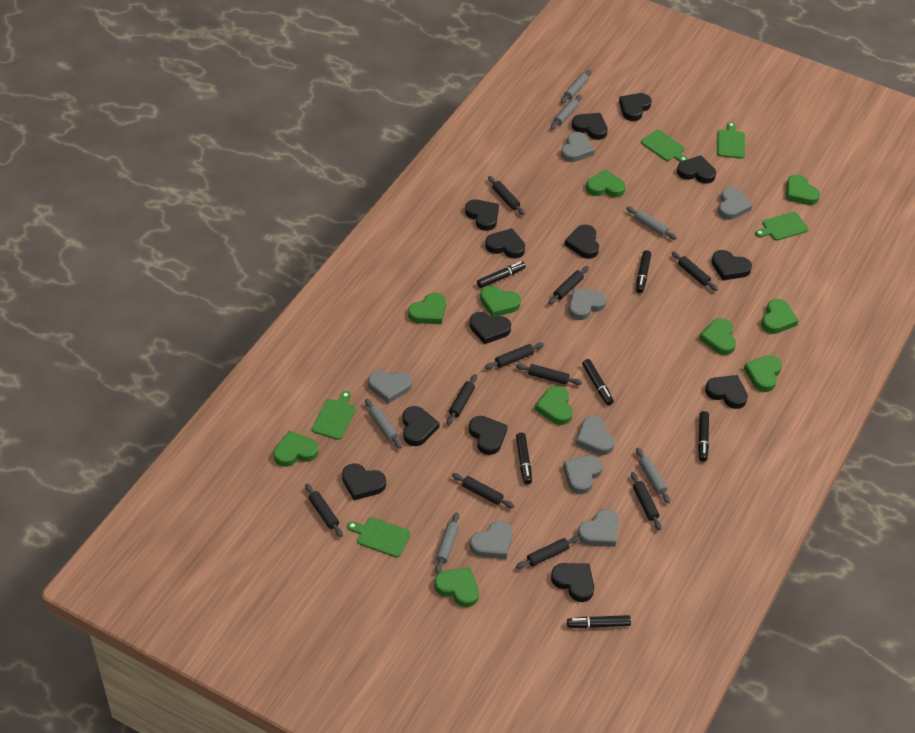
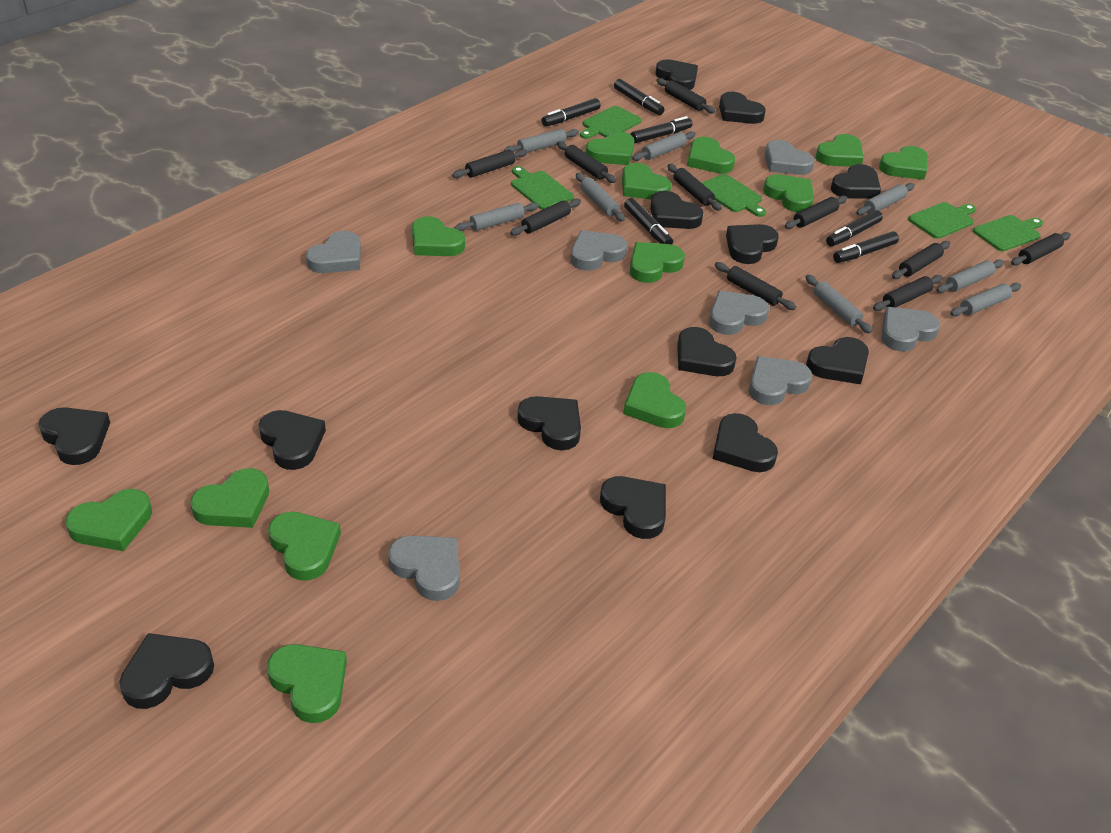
green heart: [274,431,318,467] [408,293,446,324] [434,567,479,607] [480,286,521,317] [535,386,573,425] [586,170,626,197] [699,318,736,355] [744,355,782,392] [761,299,799,334] [786,174,820,205] = 10 -> [65,489,152,551] [190,468,269,528] [267,644,347,723] [268,512,341,581] [412,216,465,256] [585,131,634,165] [622,163,671,200] [623,372,686,428] [630,242,685,283] [687,137,735,174] [763,174,814,213] [816,134,863,167] [879,146,928,180] = 13
grey heart: [368,370,412,404] [470,521,512,559] [561,132,595,162] [563,455,603,494] [569,289,606,320] [575,416,615,455] [578,509,619,547] [718,187,752,220] = 8 -> [306,231,361,273] [388,536,460,601] [571,230,627,271] [709,291,769,335] [749,356,812,405] [765,140,815,175] [881,307,940,352] = 7
grey rolling pin: [365,399,402,449] [435,512,459,573] [551,95,582,129] [561,70,591,103] [626,206,677,240] [636,448,670,503] = 6 -> [455,202,539,231] [504,129,579,152] [576,173,625,222] [632,131,696,161] [806,275,873,334] [856,183,915,216] [936,259,1004,293] [950,283,1021,317] = 8

